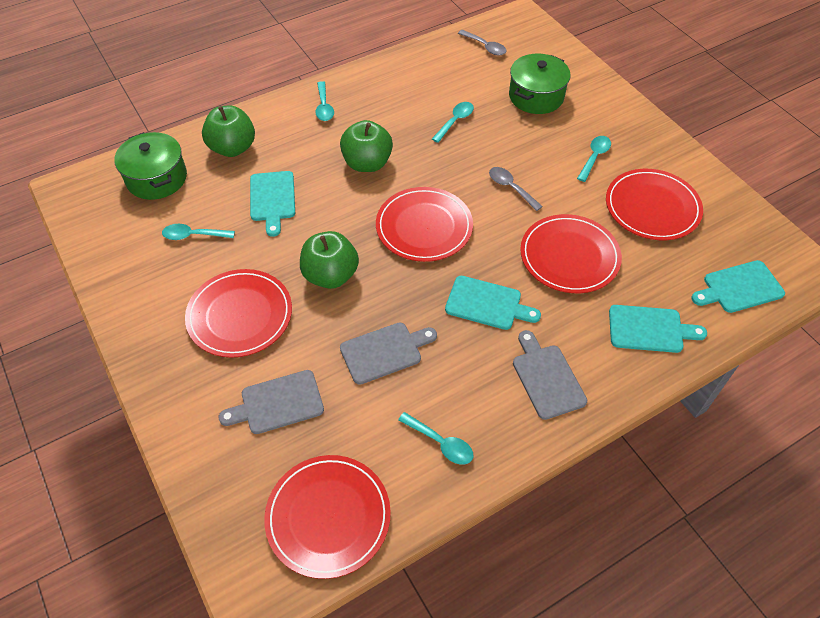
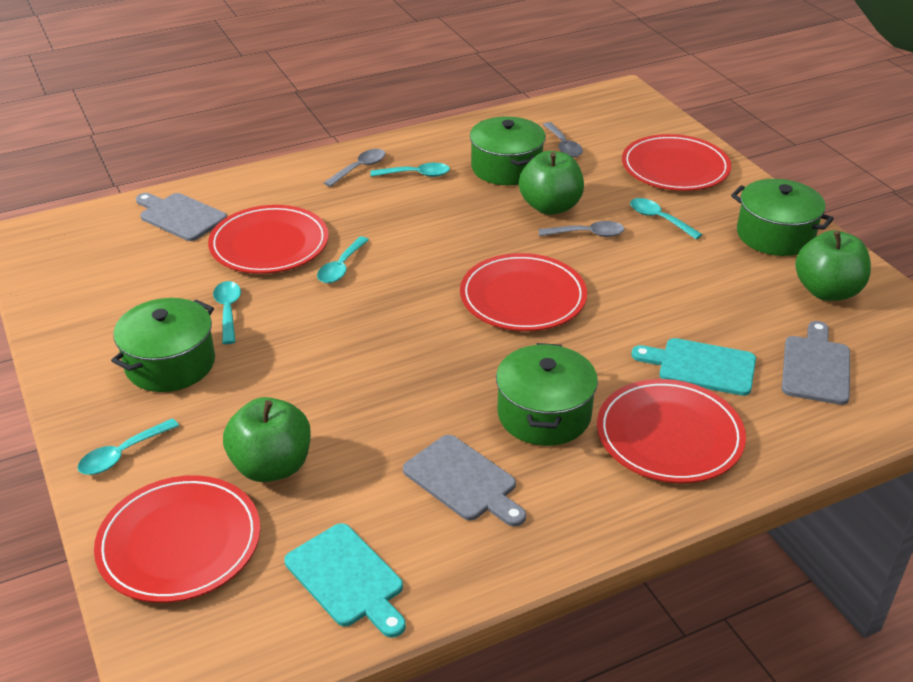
green pot: [114,132,187,200] [509,53,570,114] = 2 -> [111,298,215,392] [470,116,546,185] [496,343,598,446] [731,179,834,256] = 4
grey spoon: [458,30,506,55] [489,167,543,211] = 2 -> [324,149,386,187] [538,221,625,237] [543,122,583,157] = 3
turquoise cutting board: [250,171,295,237] [445,276,541,330] [609,305,707,353] [691,260,785,313] = 4 -> [284,523,406,638] [631,338,756,396] = 2

